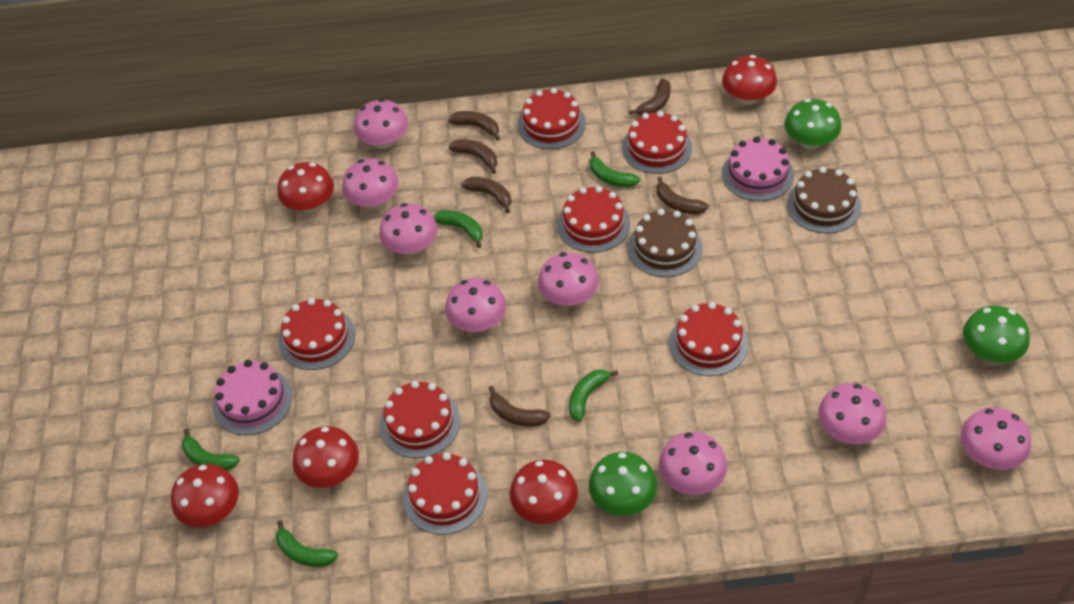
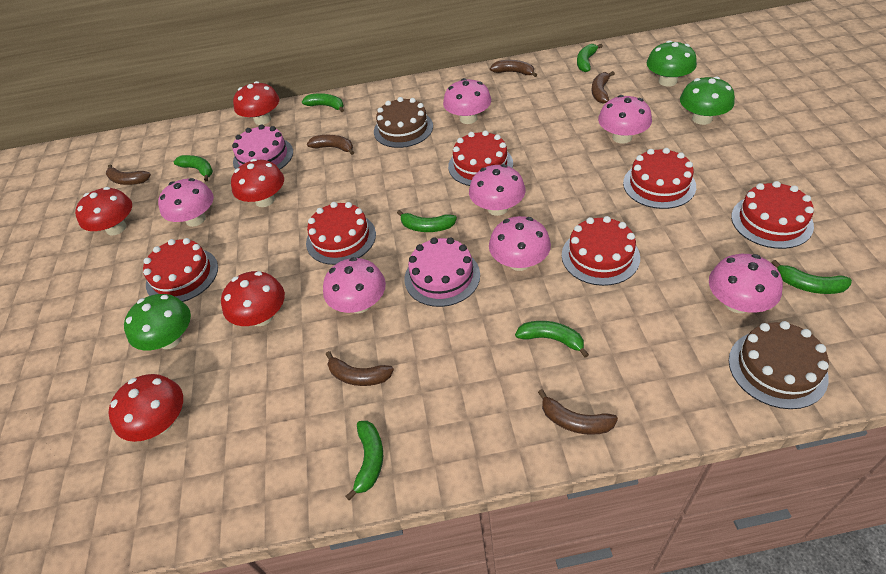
green banana: [182,429,240,471] [276,520,338,567] [433,210,483,248] [569,369,618,422] [590,151,640,187] = 5 -> [174,155,213,181] [302,93,344,112] [346,421,383,500] [397,210,457,232] [515,321,589,358] [577,44,603,72] [771,260,852,294] = 7
pink mushroom: [342,158,399,209] [354,99,408,149] [379,203,438,255] [445,278,506,332] [538,252,599,306] [659,432,727,495] [818,383,886,444] [960,407,1031,470] = 8 -> [158,178,214,227] [323,257,386,313] [443,78,491,124] [469,164,526,216] [489,216,551,271] [598,95,652,144] [709,254,783,313] = 7
red cake: [278,298,355,370] [380,381,461,458] [403,452,487,535] [518,88,586,149] [557,186,630,253] [622,111,692,174] [669,302,749,376] = 7 -> [143,238,218,302] [306,202,376,265] [448,130,513,186] [562,216,640,286] [623,148,696,209] [731,181,814,249] = 6

